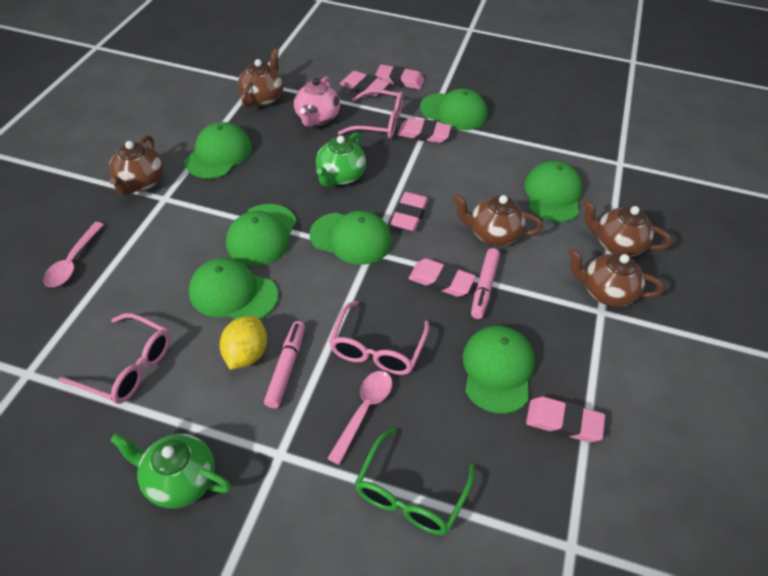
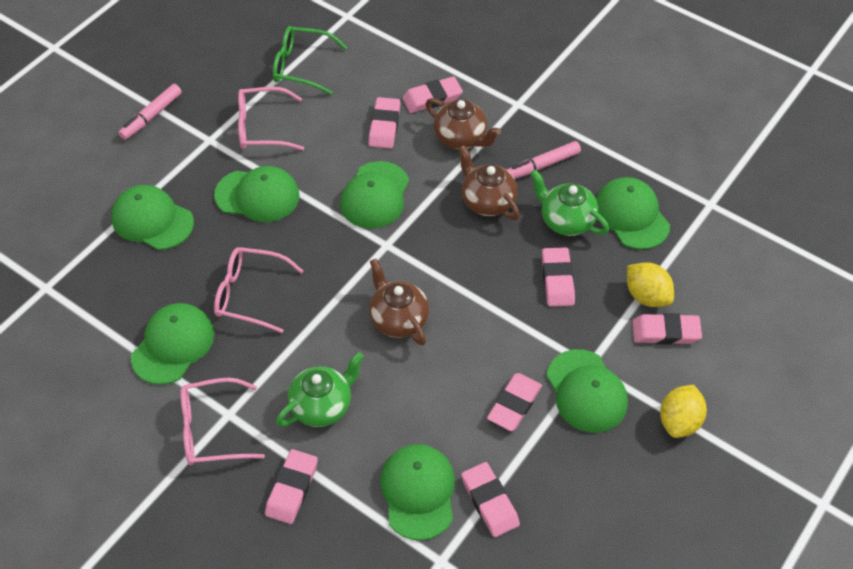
brown teapot: [109,135,164,196] [238,49,284,108] [453,194,543,246] [568,248,664,307] [583,200,671,257] = 5 -> [369,259,429,346] [425,98,501,149] [458,145,520,220] = 3
pink eraser: [340,71,389,97] [376,64,424,90] [390,192,428,232] [398,118,451,143] [408,258,476,297] [526,397,605,442] = 6 -> [265,449,318,524] [368,97,400,149] [402,76,463,113] [461,462,520,537] [487,373,542,431] [542,247,575,307] [632,313,702,345] = 7
pink spoon: [43,222,104,287] [327,371,392,465] = 2 -> none = 0
pink teapot: [294,76,340,127] = 1 -> none = 0
yellow lemon: [220,316,267,370] = 1 -> [627,262,674,307] [660,385,707,438] = 2

